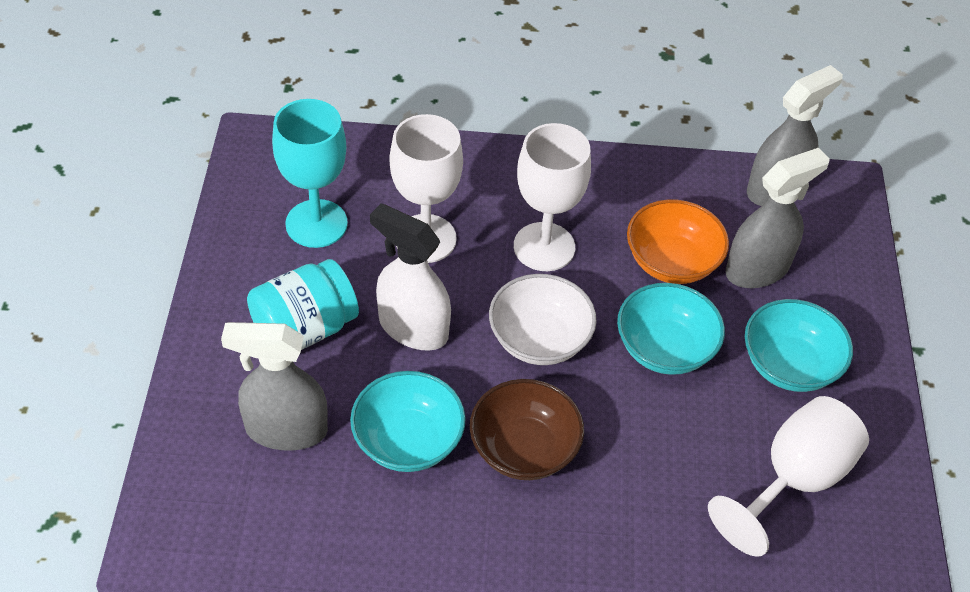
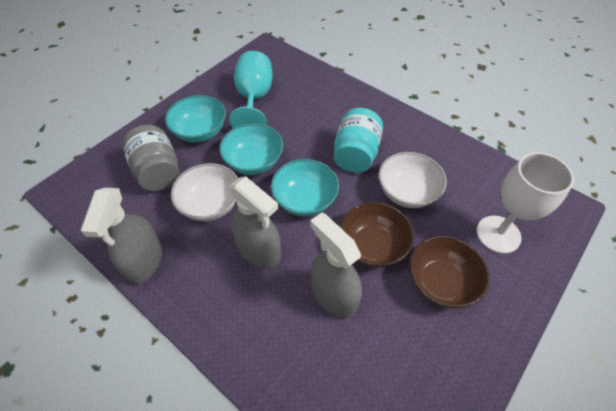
brown bowl: [470,379,584,480] = 1 -> [340,202,414,267] [409,236,489,308] = 2
grey jar: none = 0 -> [122,125,180,191] = 1
orange bowl: [627,199,729,284] = 1 -> none = 0
white bowl: [489,274,596,365] = 1 -> [171,163,238,221] [379,152,447,208] = 2
white goblet: [390,114,463,263] [514,123,591,271] [708,396,869,557] = 3 -> [477,152,574,254] = 1
white spray bottle: [370,204,451,351] = 1 -> none = 0

